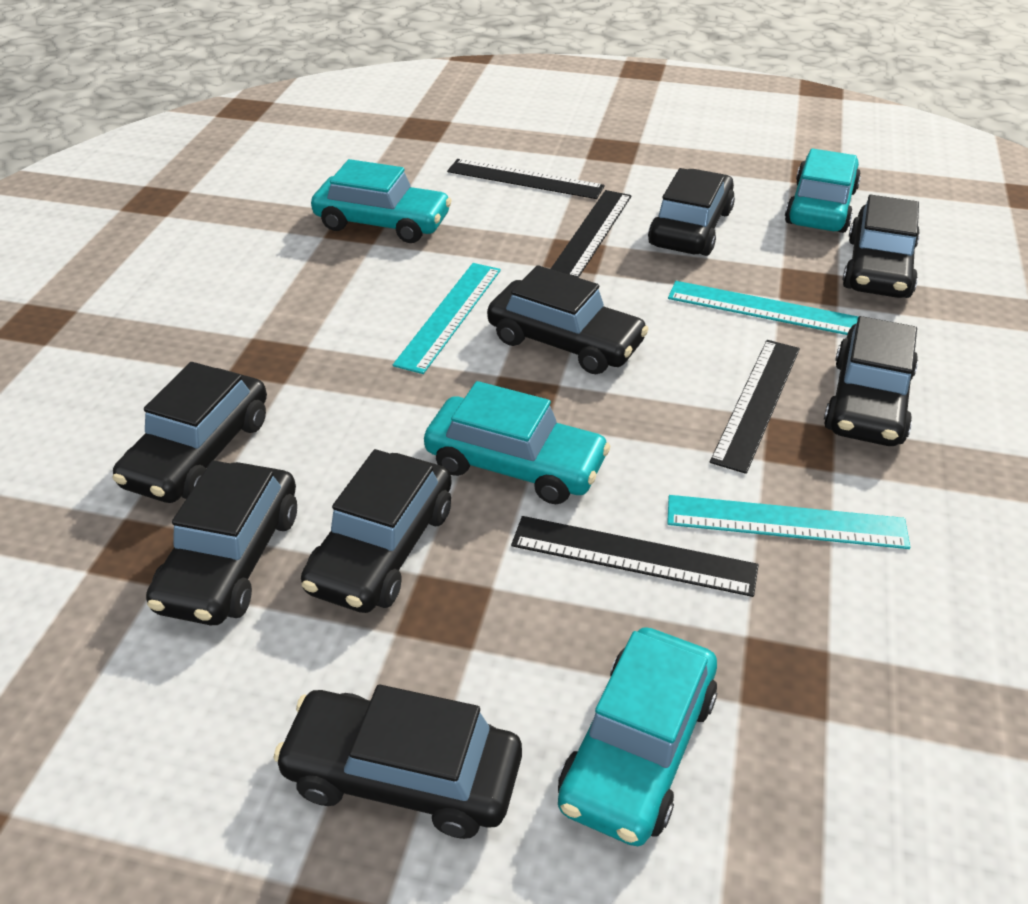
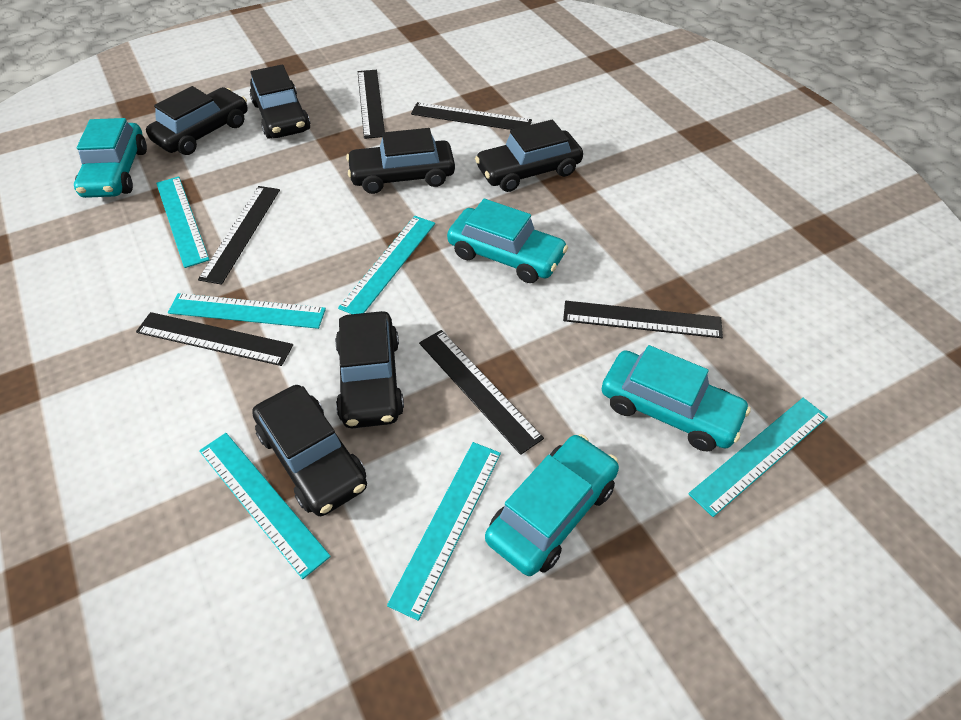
black car: [113,362,267,503] [146,460,297,625] [273,684,522,839] [301,449,452,613] [487,265,649,374] [648,168,735,256] [824,316,918,446] [843,195,920,298] = 8 -> [146,86,248,155] [250,65,310,139] [252,385,367,516] [335,311,404,428] [346,128,455,194] [475,120,583,192] = 6
black ruler: [447,159,605,199] [511,516,758,597] [551,190,632,278] [710,340,800,474] = 4 -> [136,312,293,366] [198,186,280,285] [358,70,385,139] [411,102,532,130] [419,330,544,455] [563,301,723,338] = 6
turquoise ruler: [393,263,501,374] [667,495,910,549] [668,281,858,335] = 3 -> [156,177,210,268] [168,293,326,329] [199,433,331,579] [338,216,435,314] [387,442,501,621] [688,398,828,517] = 6

